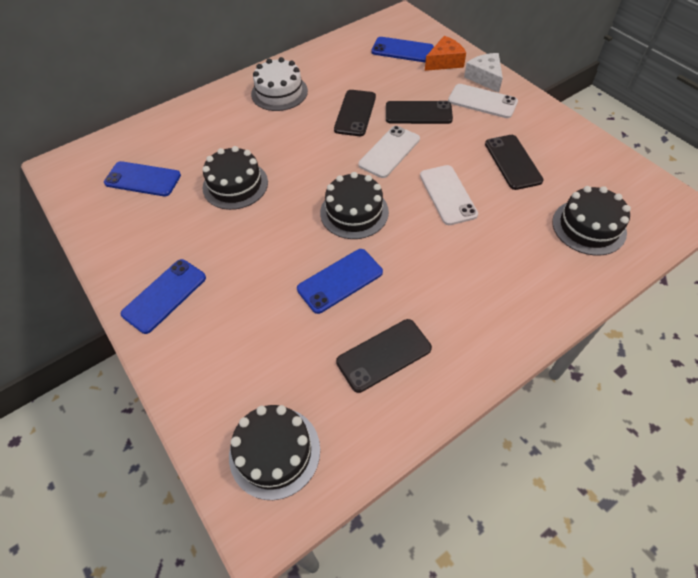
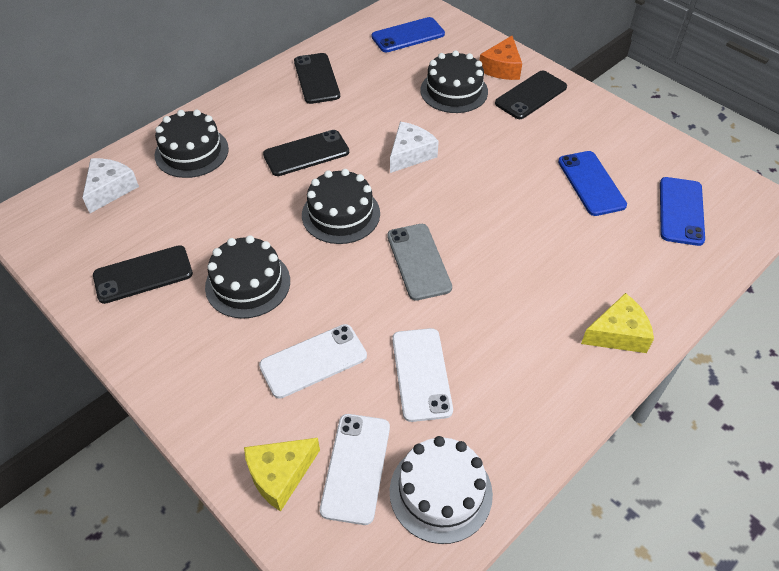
blue phone: [104,161,181,196] [121,259,206,334] [297,249,383,314] [371,37,434,62] = 4 -> [371,17,445,52] [558,151,627,216] [660,177,705,246] = 3
grey phone: none = 0 -> [387,224,452,301] = 1
white cheese: [464,53,503,93] = 1 -> [82,158,139,213] [390,122,439,173] = 2
yellow cheese: none = 0 -> [244,438,320,512] [581,293,654,353] = 2

